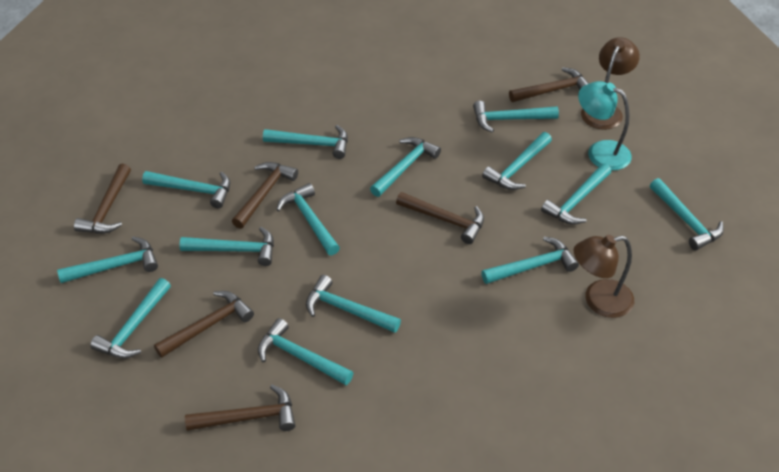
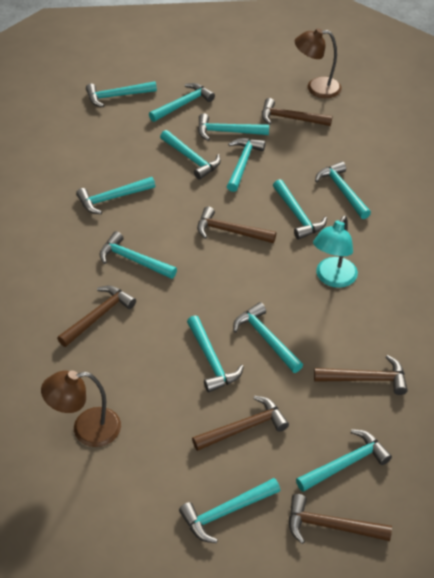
turquoise hammer: [57,237,158,283] [90,278,171,359] [142,171,230,208] [179,227,274,266] [258,318,353,385] [263,125,348,159] [276,183,340,255] [306,275,401,333] [370,137,441,197] [473,101,559,133] [481,237,579,284] [482,132,552,190] [541,164,611,225] [650,178,724,251] = 14 -> [76,177,155,214] [86,81,157,107] [99,231,177,279] [149,83,215,122] [160,130,221,180] [179,478,281,543] [187,316,244,392] [198,113,269,141] [227,138,266,192] [233,302,303,373] [273,179,327,240] [296,429,392,492] [315,161,371,219] = 13

